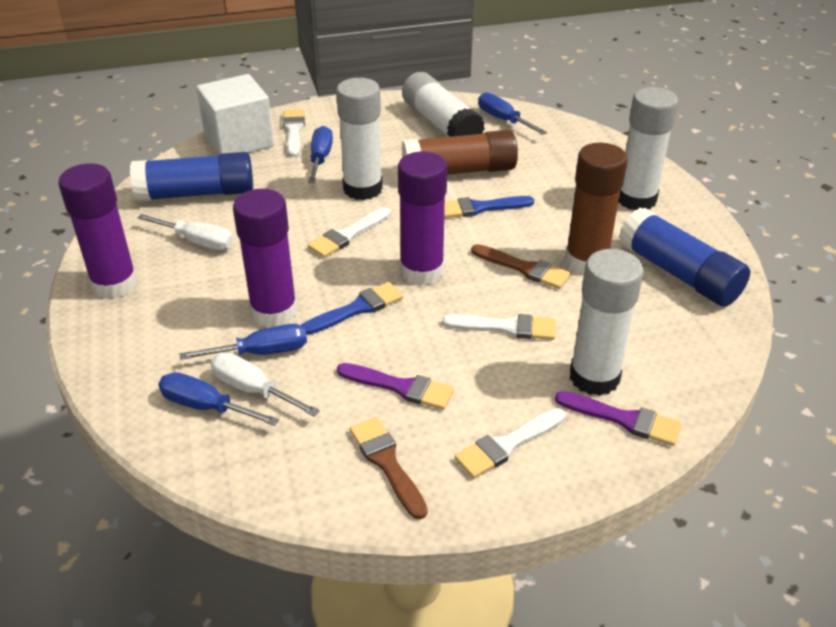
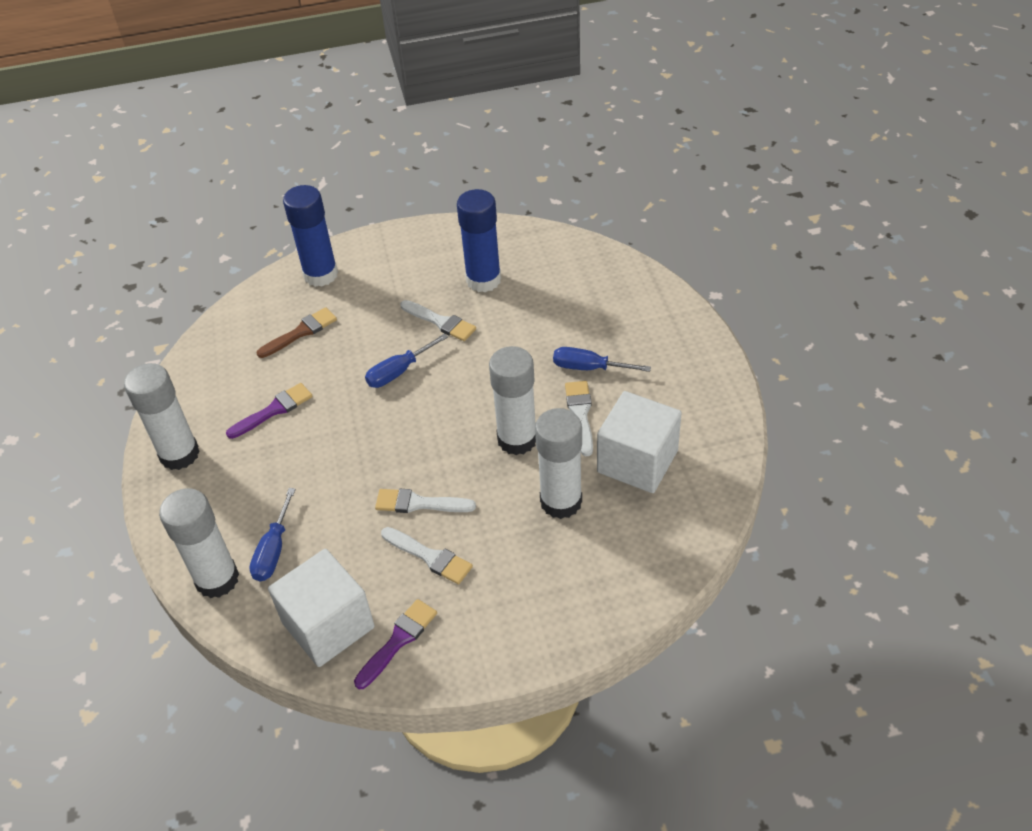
blue brush: [301,282,403,335] [444,196,534,218] = 2 -> none = 0
blue screwdriver: [158,372,279,426] [180,324,307,360] [308,126,333,183] [478,92,547,135] = 4 -> [250,488,296,581] [365,333,448,388] [553,347,651,372] = 3
brown brush: [350,417,428,519] [471,244,571,289] = 2 -> [257,307,337,358] = 1
brown glue stick: [402,130,518,175] [565,143,628,274] = 2 -> none = 0
purple glue stick: [58,163,138,299] [233,189,297,328] [398,152,447,285] = 3 -> none = 0
white cube: [196,74,274,155] = 1 -> [268,549,375,667] [597,391,682,493] = 2
white screwdriver: [137,214,233,250] [211,353,320,417] = 2 -> none = 0

